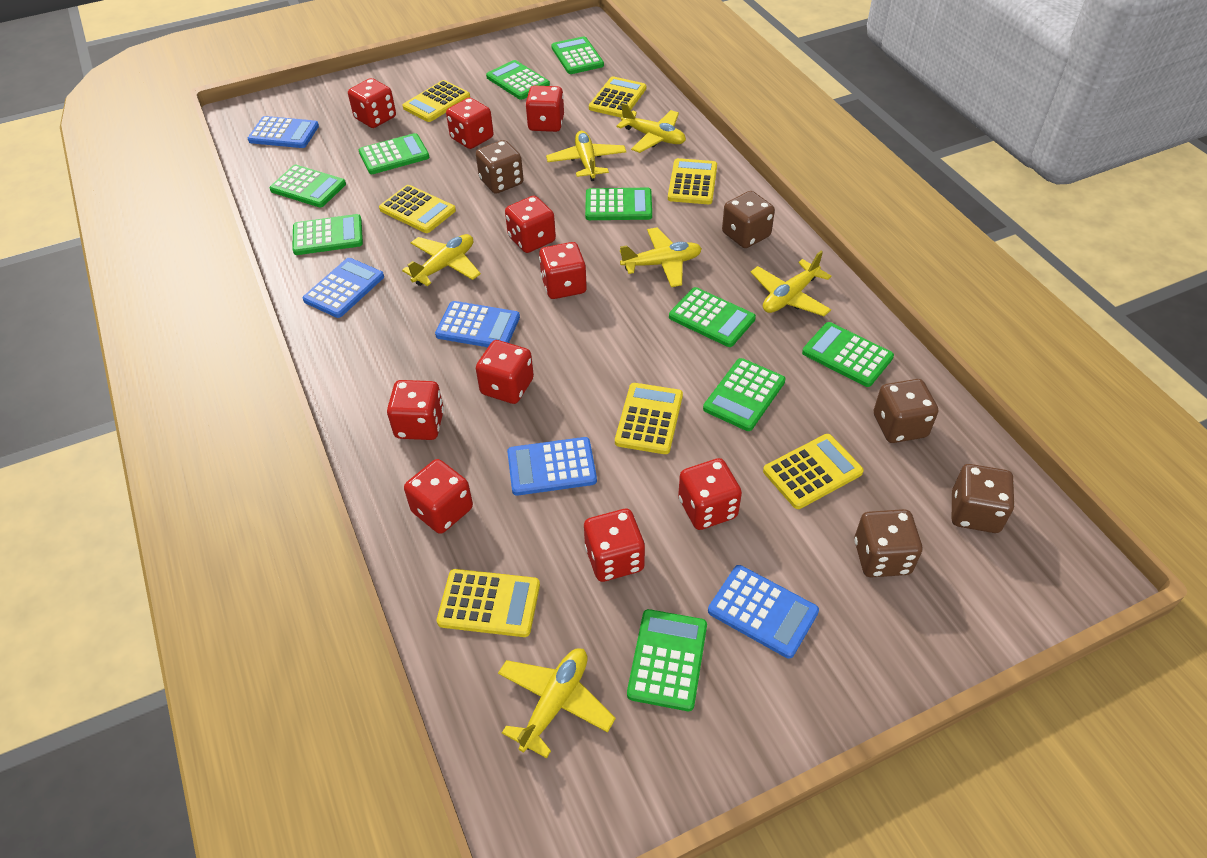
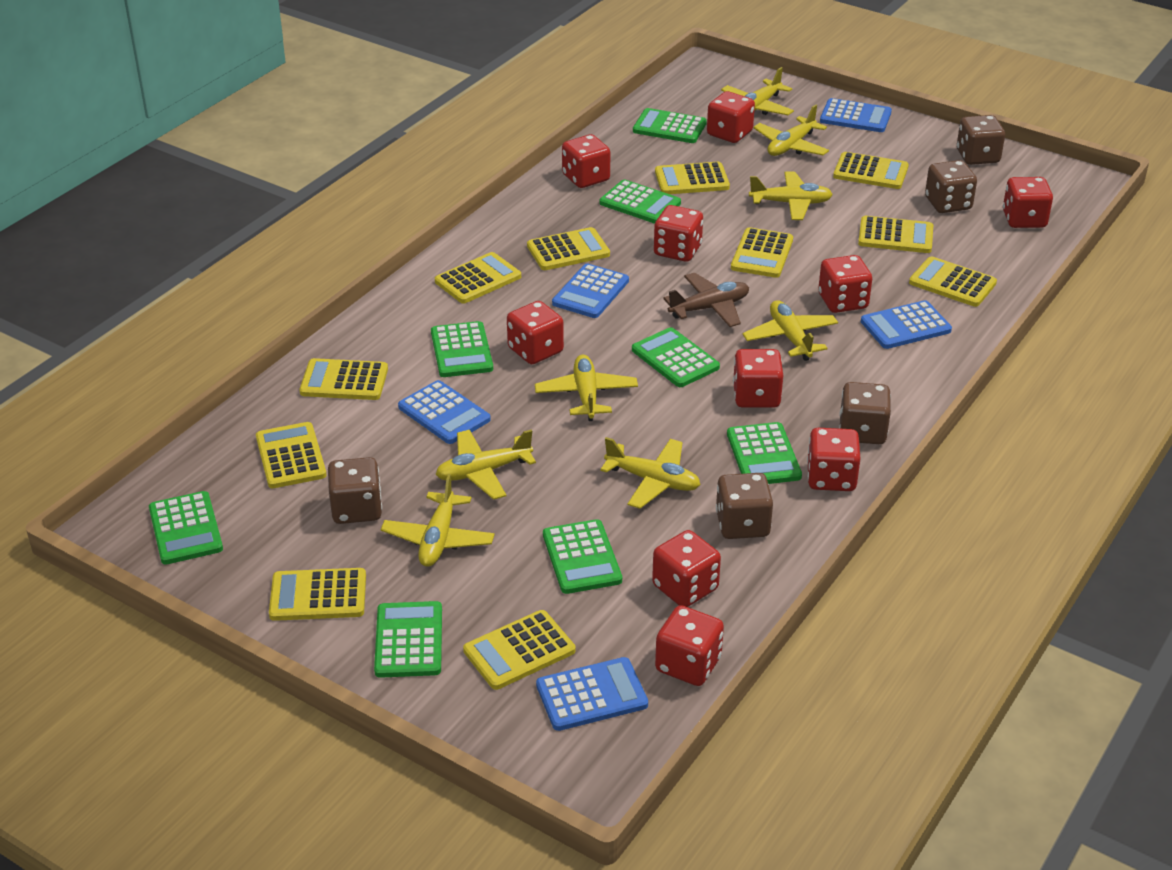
brown plane: none = 0 -> [663,273,749,327] = 1
green calculator: [269,165,346,207] [292,214,363,255] [359,133,429,174] [486,60,550,100] [551,36,604,74] [585,188,652,220] [627,609,707,711] [669,287,756,347] [703,358,785,431] [802,322,894,387] = 10 -> [149,491,223,565] [374,601,442,678] [431,321,493,377] [543,519,622,594] [600,180,681,224] [632,327,720,387] [633,108,707,143] [727,422,802,484] = 8
yellow calculator: [379,185,456,233] [403,80,470,122] [437,569,540,637] [589,76,646,118] [615,383,683,454] [668,158,717,204] [763,434,864,509] = 7 -> [256,422,327,488] [269,568,366,621] [299,358,388,400] [435,252,521,303] [463,610,575,690] [527,227,610,270] [655,162,730,194] [731,227,793,278] [833,152,909,189] [858,216,933,253] [909,256,997,307] = 11
yellow plane: [402,234,481,286] [498,648,616,758] [546,131,626,181] [617,103,686,153] [620,227,702,287] [751,251,832,316] = 6 -> [381,474,495,567] [436,430,536,500] [535,355,638,421] [600,437,700,509] [721,67,794,115] [742,300,838,361] [749,172,833,220] [753,105,829,156] = 8

